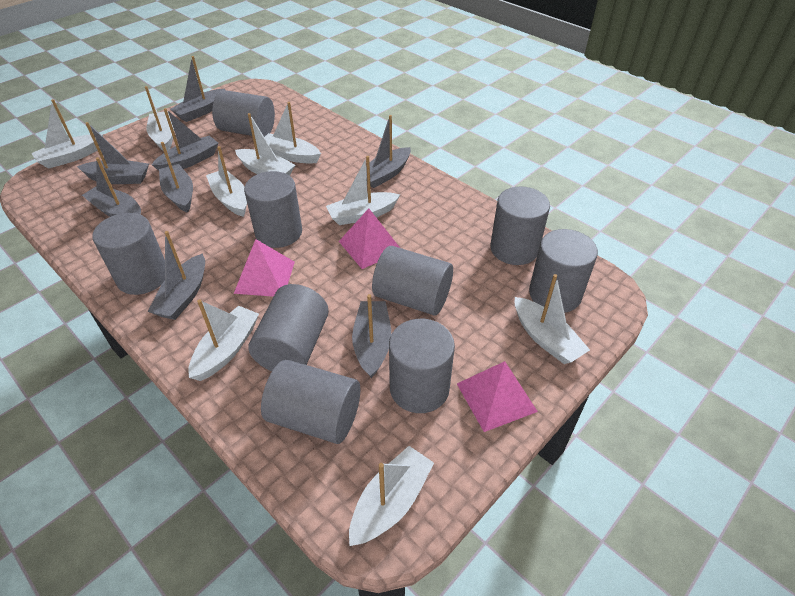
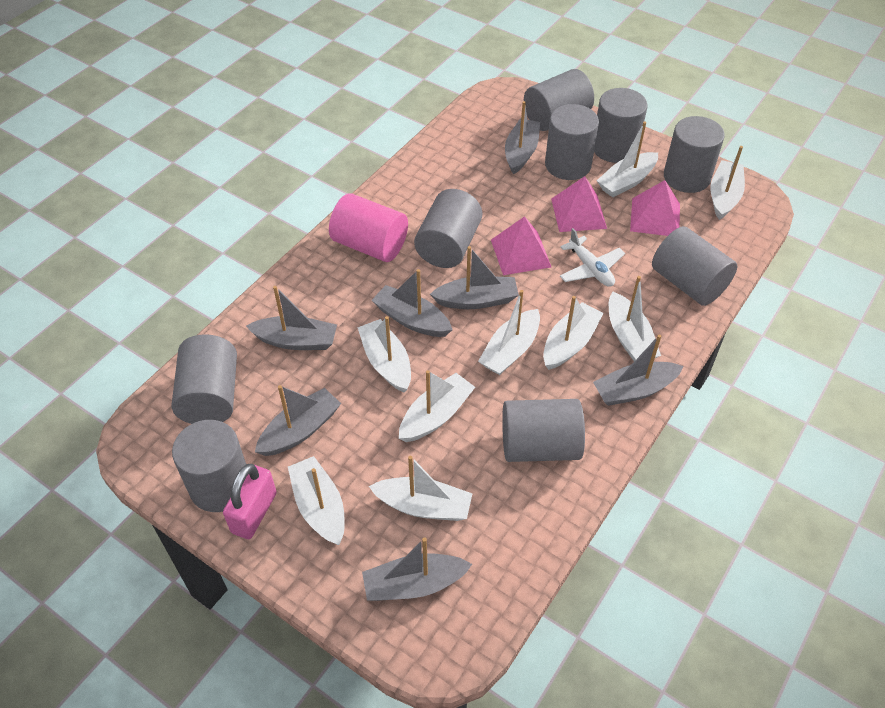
grey boat: [77,122,149,184] [82,157,141,217] [148,231,205,320] [152,108,219,171] [159,142,193,213] [170,56,225,122] [352,294,391,378] [366,115,411,188] = 8 -> [246,286,337,350] [255,385,341,456] [362,537,472,601] [371,269,452,337] [430,246,519,309] [505,101,540,174] [593,335,683,406] = 7
pink cylinder: none = 0 -> [329,193,408,262] = 1
pink padlock: none = 0 -> [223,464,277,539] = 1
white plane: none = 0 -> [560,228,625,287] = 1

